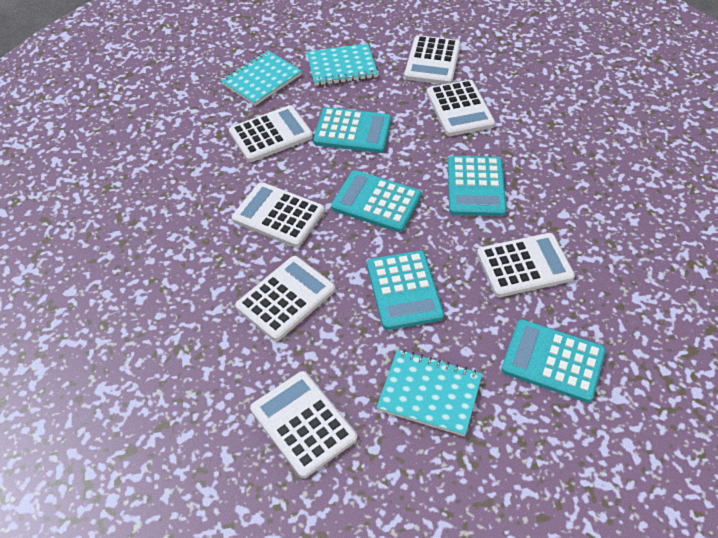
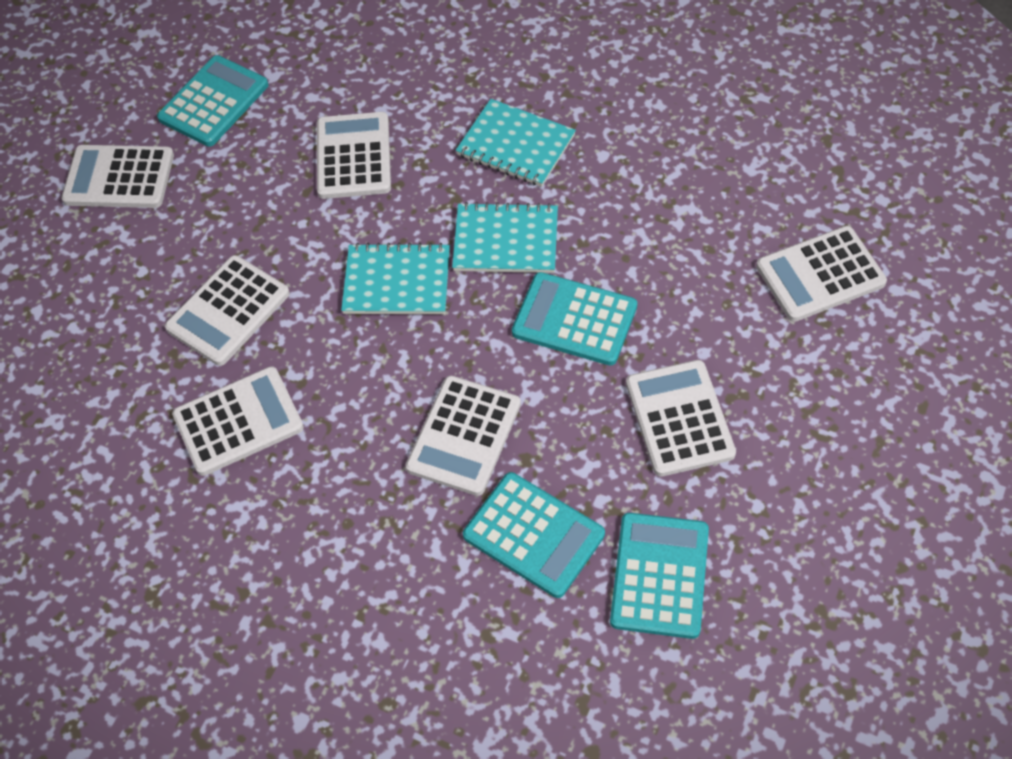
turquoise calculator: [313,107,391,153] [331,170,422,232] [367,251,444,330] [448,156,507,216] [501,319,606,403] = 5 -> [157,55,269,147] [463,472,605,598] [512,272,637,366] [610,513,709,639] = 4

